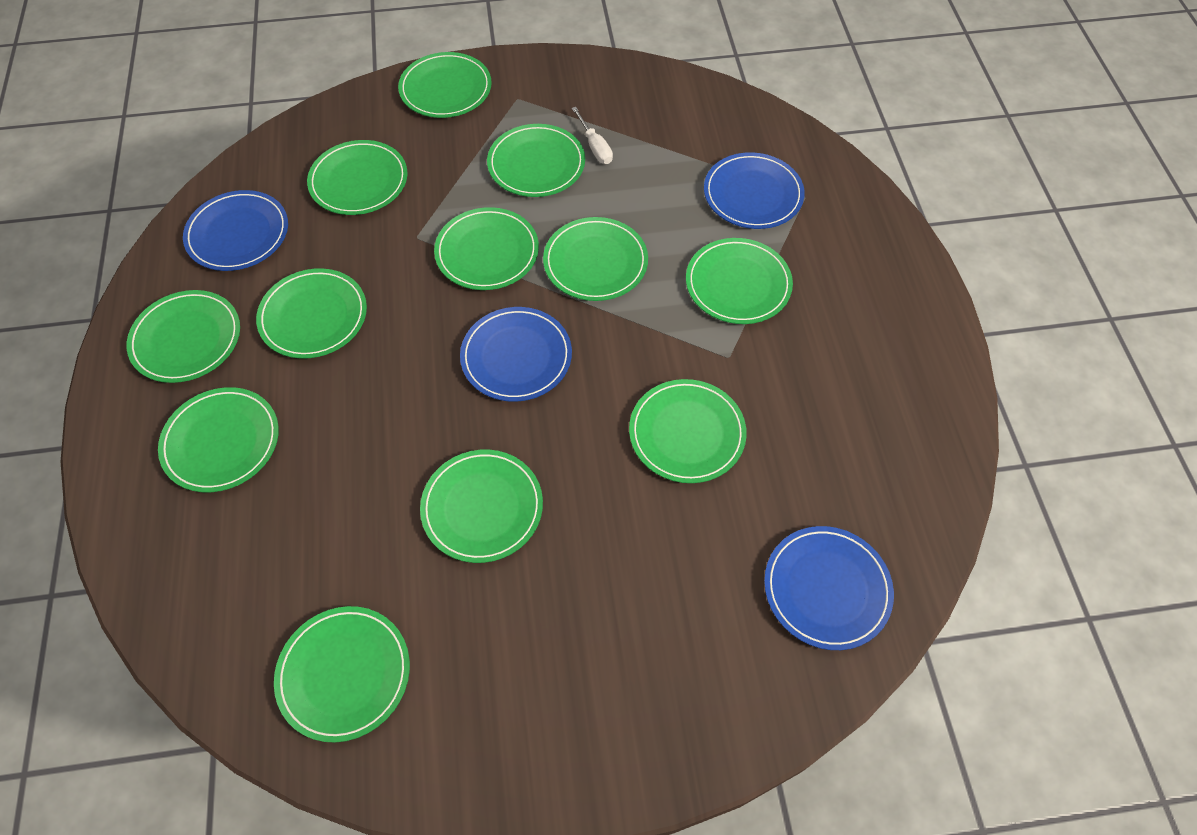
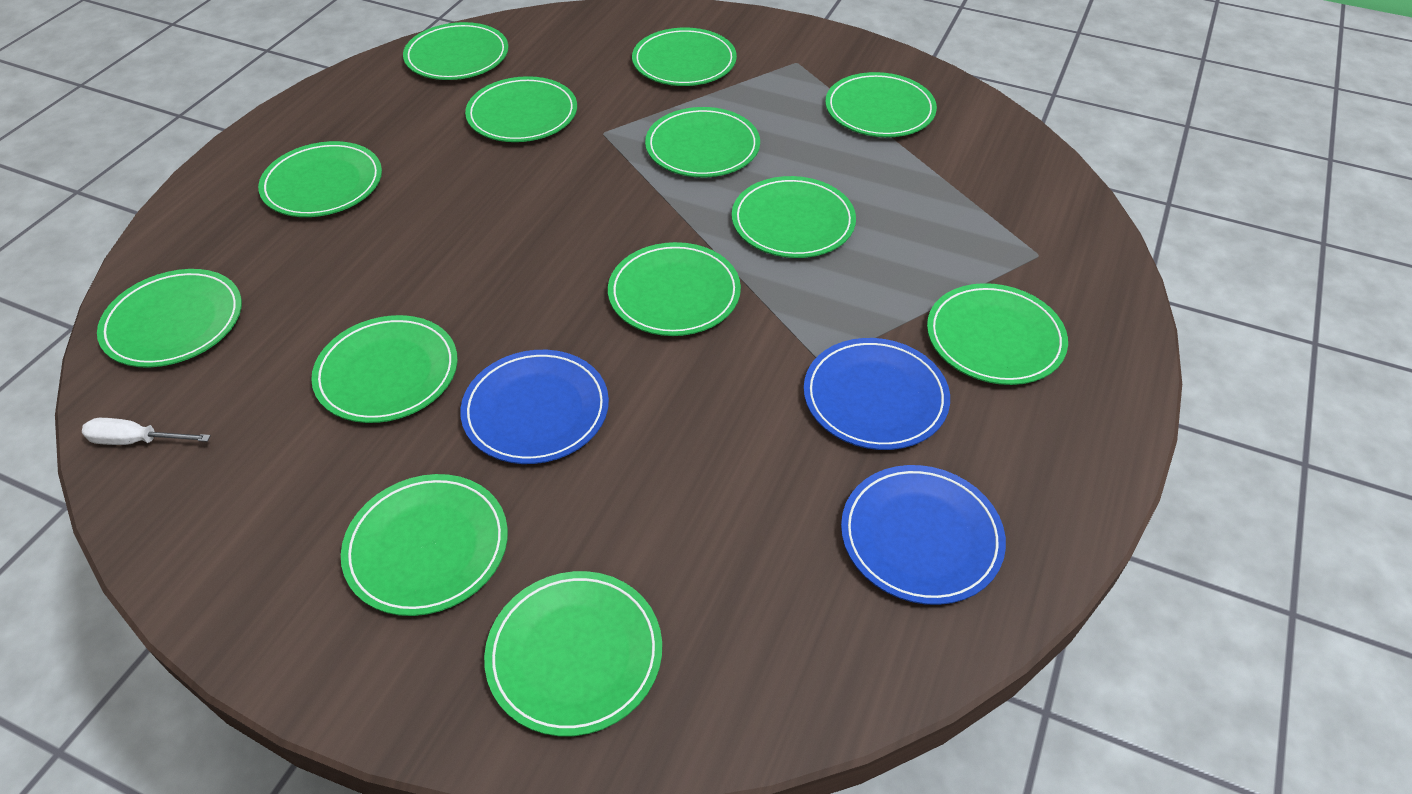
blue plate: [183,190,288,271] [460,307,572,402] [704,152,805,229] [764,526,894,650] = 4 -> [460,350,609,464] [804,338,950,450] [841,465,1006,605] = 3
green plate: [127,290,240,383] [158,387,279,492] [256,268,367,359] [274,606,410,742] [307,140,408,215] [398,52,492,118] [420,450,543,563] [434,207,539,290] [487,124,585,197] [543,217,648,301] [629,379,747,483] [686,238,793,324] = 12 -> [97,269,242,368] [258,141,382,217] [311,315,458,423] [341,474,508,616] [403,22,508,80] [465,76,577,142] [484,571,662,736] [608,242,741,336] [632,28,737,86] [645,107,760,177] [732,176,856,258] [825,72,937,137] [927,283,1068,385] = 13

